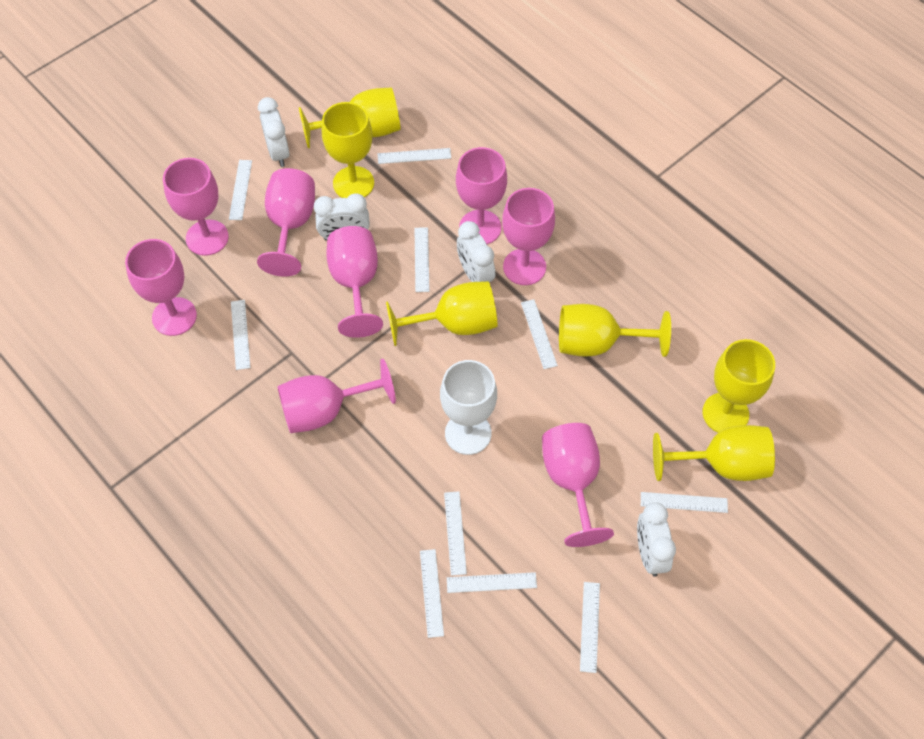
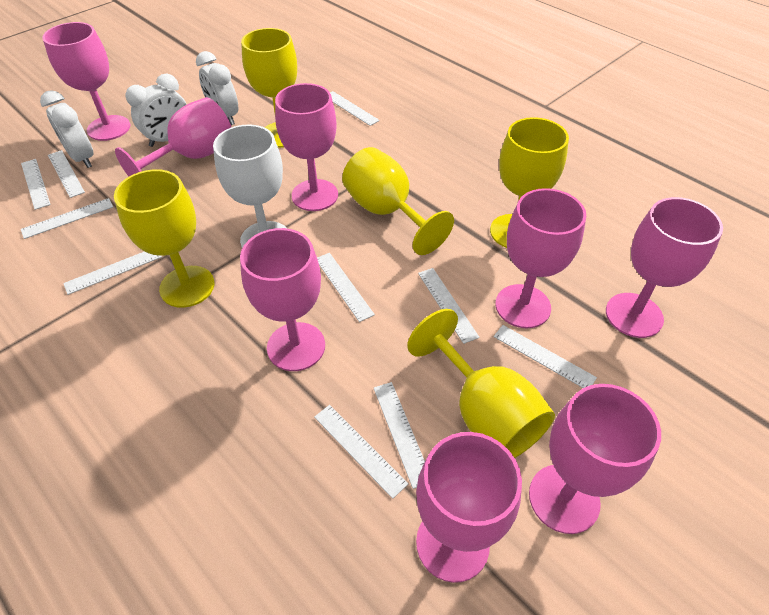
white clock: [258,97,290,167] [314,193,370,240] [457,221,495,282] [637,503,676,577] = 4 -> [40,90,94,168] [125,74,187,147] [196,51,238,125] = 3
yellow goblet: [299,87,401,148] [322,102,374,198] [386,281,498,346] [559,304,671,357] [653,425,775,481] [702,339,775,432] = 6 -> [114,169,214,308] [241,28,297,148] [342,147,454,255] [407,309,555,458] [490,117,569,248] = 5

